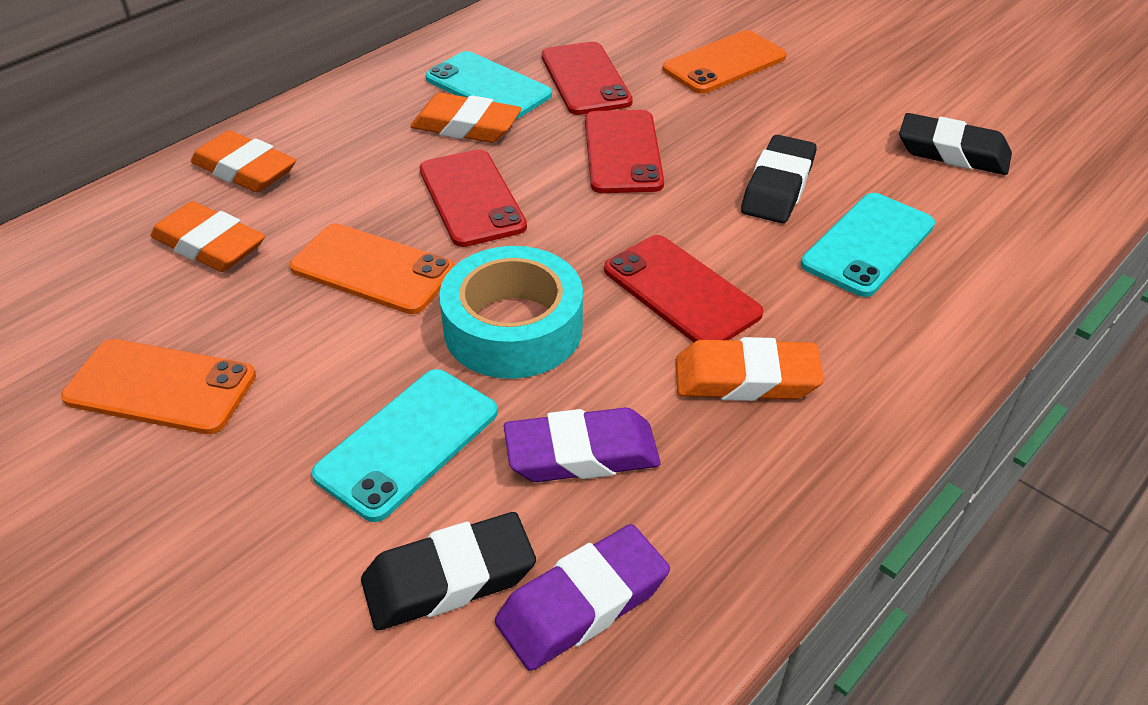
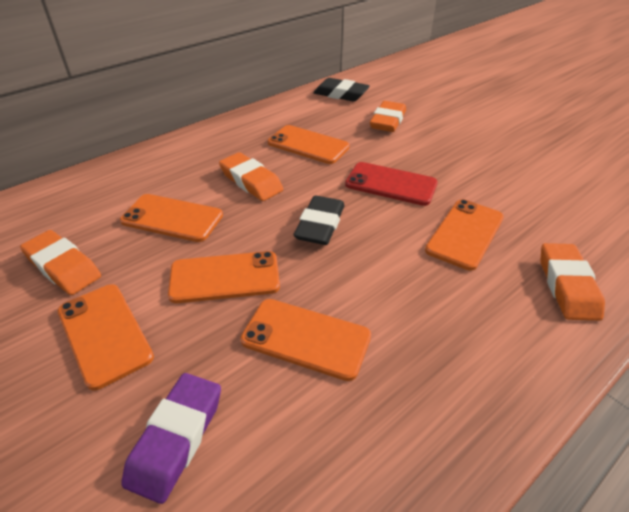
black eraser: [361,512,536,630] [741,135,817,223] [899,113,1012,175] = 3 -> [294,196,345,245] [313,78,370,102] = 2
orange phone: [61,339,256,434] [290,223,455,314] [662,30,787,94] = 3 -> [58,284,154,390] [120,194,223,242] [168,251,280,303] [241,299,371,381] [268,125,350,164] [425,199,504,271] = 6
purple eraser: [495,524,670,671] [504,408,661,482] = 2 -> [122,373,221,504] = 1
red phone: [419,149,527,247] [542,42,633,115] [585,110,664,193] [604,235,763,342] = 4 -> [345,162,438,206] = 1
turquoise phone: [312,369,498,522] [425,51,552,120] [801,193,935,297] = 3 -> none = 0
turquoise tape: [439,246,583,379] = 1 -> none = 0

